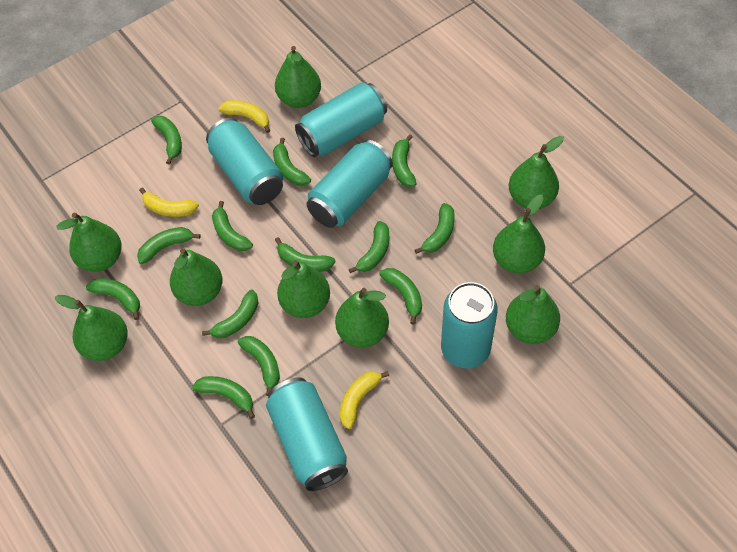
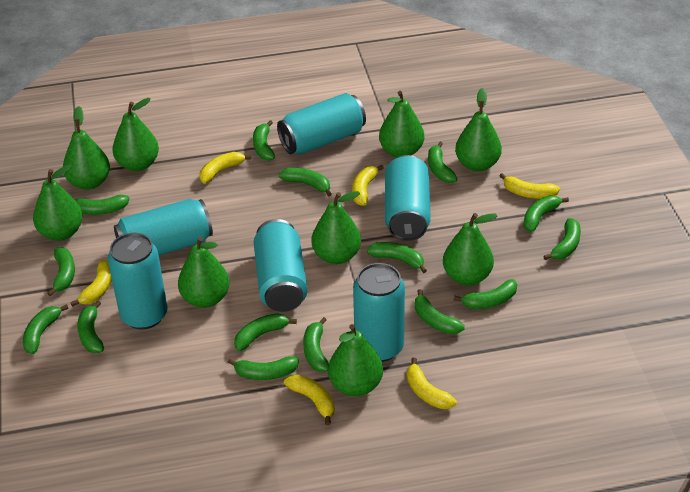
green banana: [86,278,140,320] [137,227,201,264] [151,116,182,165] [192,376,255,419] [202,289,258,338] [212,201,253,251] [238,336,280,396] [273,138,311,186] [275,237,336,272] [349,221,389,273] [379,268,422,324] [392,134,417,187] [415,203,455,254] = 13 -> [23,304,69,354] [47,247,75,296] [75,195,130,215] [77,300,104,353] [228,356,299,380] [234,313,297,351] [253,120,275,161] [278,168,332,196] [303,317,329,372] [367,242,427,273] [415,289,465,334] [428,142,458,183] [454,279,517,309] [523,196,569,232] [543,218,581,260] = 15
turquoise can: [206,118,283,205] [266,377,348,491] [295,82,387,157] [306,140,393,228] [441,282,498,368] = 5 -> [108,233,167,329] [114,199,213,255] [253,219,308,312] [277,93,366,154] [353,263,405,362] [385,155,431,241] = 6
yellow banana: [139,188,199,217] [219,100,271,133] [340,371,389,429] = 3 -> [70,260,112,307] [200,152,252,183] [284,375,335,425] [352,165,384,206] [407,358,457,409] [500,173,560,199] = 6

